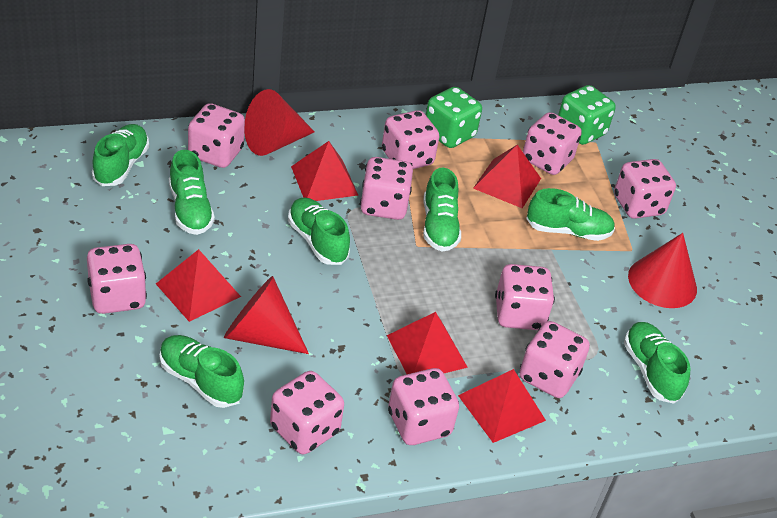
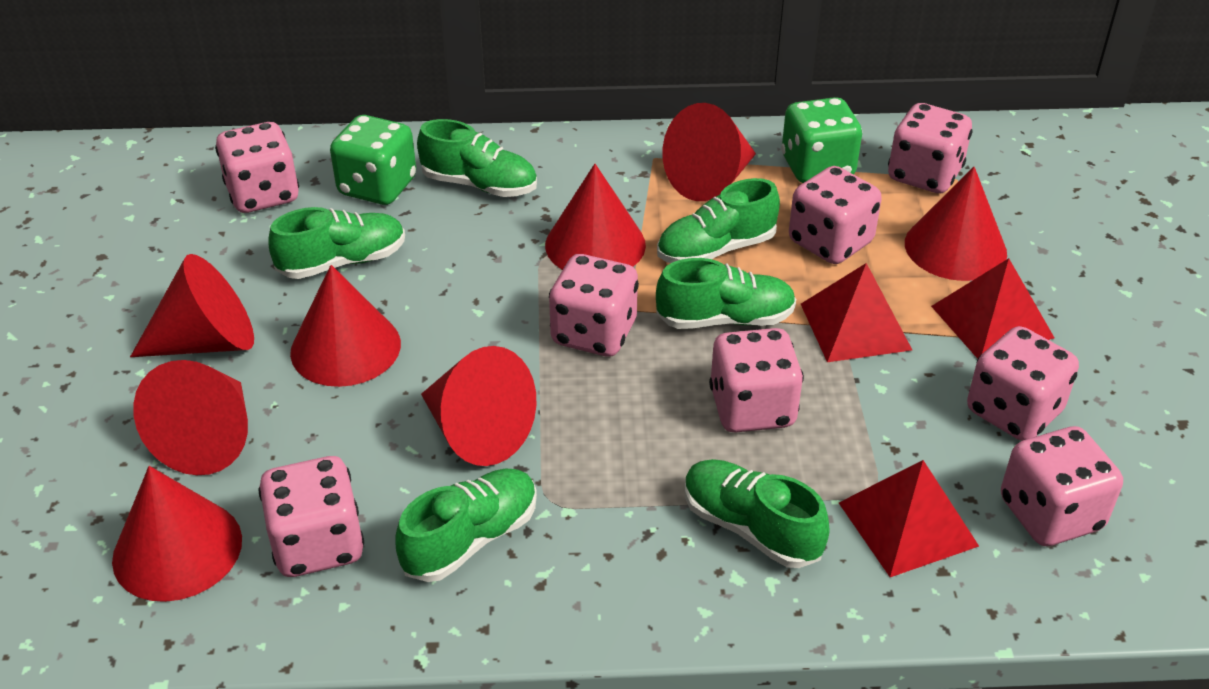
green shoe: [92,124,149,186] [159,335,244,408] [169,150,215,235] [288,197,350,265] [423,168,461,252] [526,188,615,241] [624,322,691,404] = 7 -> [268,207,405,279] [395,469,537,582] [417,119,537,197] [656,258,796,329] [657,178,780,263] [685,459,830,568] = 6
pink dice: [87,244,147,314] [188,103,245,168] [270,371,344,454] [360,157,413,220] [382,110,439,169] [388,368,459,445] [495,264,555,330] [519,321,590,398] [523,112,582,175] [614,159,676,219] = 10 -> [215,122,299,213] [258,456,364,577] [549,254,639,357] [709,328,804,433] [789,166,882,264] [888,103,972,193] [967,326,1079,441] [1001,426,1123,546] = 8
red cone: [224,276,309,354] [244,89,315,156] [628,233,697,308] = 3 -> [112,466,242,602] [130,254,254,357] [133,360,248,475] [290,265,401,387] [421,346,536,466] [545,164,646,270] [663,103,756,201] [905,167,1007,281] = 8
red pyramid: [156,249,241,322] [291,141,358,201] [387,312,468,374] [458,369,546,443] [473,145,541,208] = 5 -> [801,263,912,362] [839,460,979,577] [931,258,1054,359] = 3

